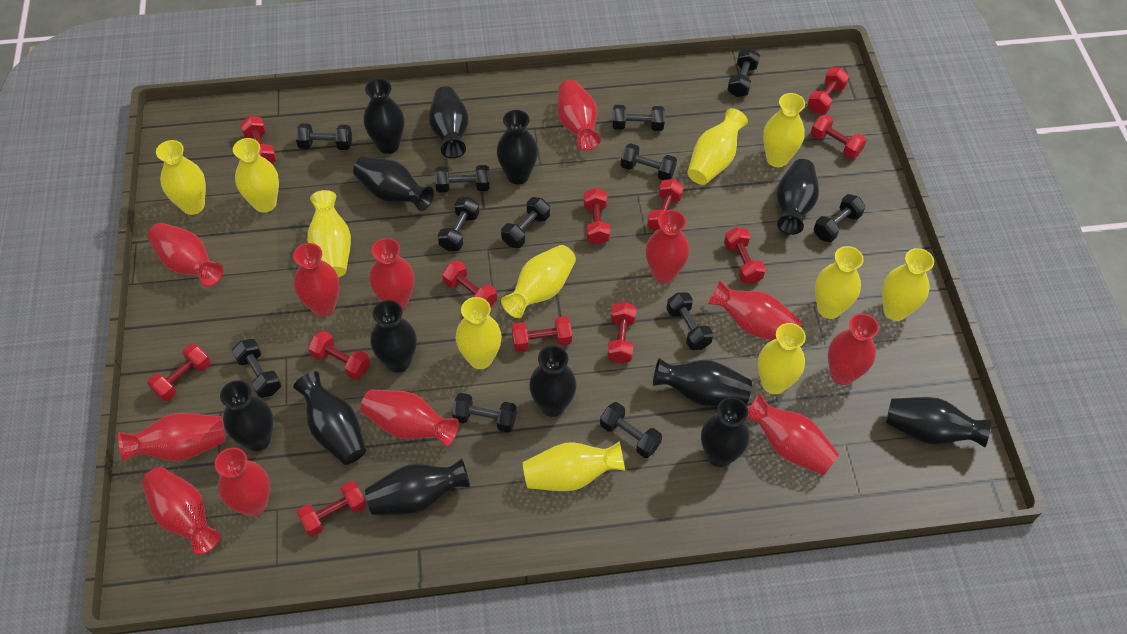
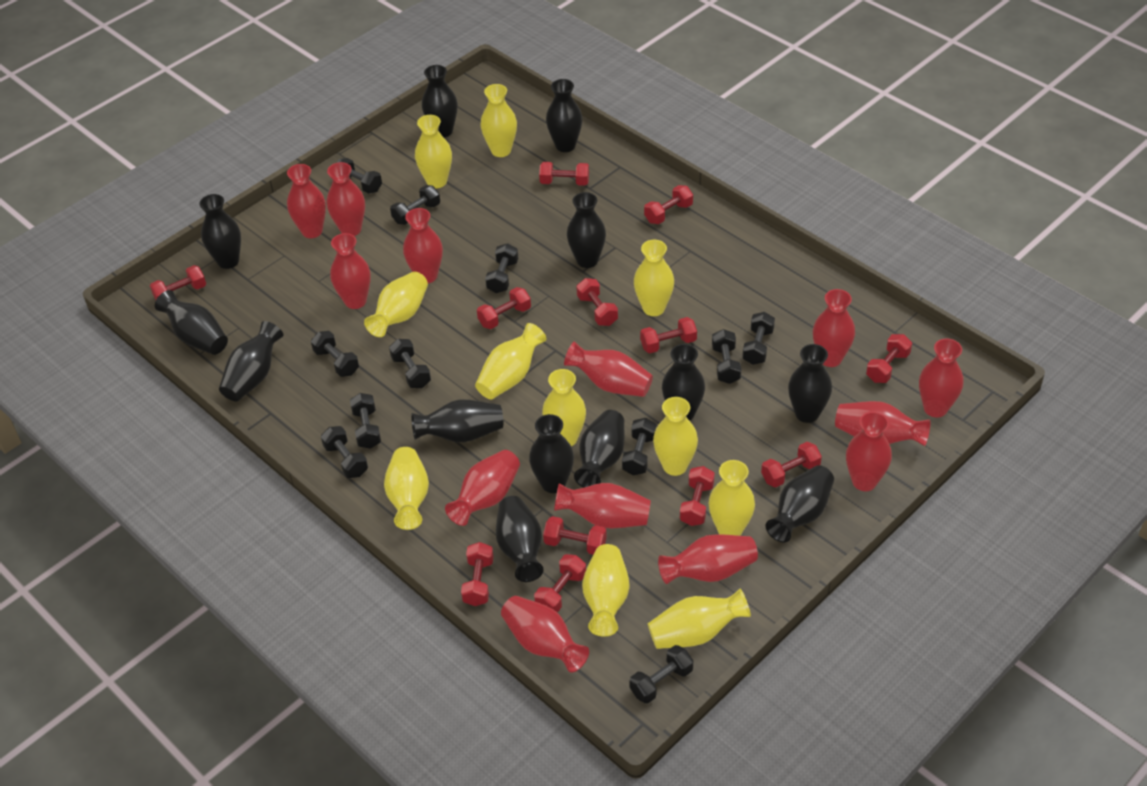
black dumbbell: [232,339,281,398] [296,123,352,150] [435,165,490,192] [438,197,479,251] [452,393,517,432] [501,197,550,248] [600,402,662,458] [612,105,665,131] [621,143,677,180] [666,292,713,350] [727,48,760,97] [813,194,865,242] = 12 -> [311,331,359,377] [321,426,368,478] [337,158,382,194] [350,393,381,449] [389,339,431,388] [390,185,440,225] [485,243,518,293] [622,418,657,475] [630,645,693,704] [712,329,741,384] [742,312,775,365] = 11
red vase: [118,413,226,462] [142,467,221,555] [148,223,224,287] [215,448,270,517] [293,243,340,316] [361,389,459,446] [369,238,414,310] [557,80,601,151] [646,210,689,283] [708,280,802,340] [747,393,839,475] [828,314,879,385] = 12 -> [287,164,326,238] [327,162,365,236] [330,233,371,309] [403,208,443,283] [445,450,520,526] [501,596,589,673] [554,483,651,529] [564,342,653,397] [658,534,758,584] [813,289,855,367] [835,401,931,446] [846,412,892,491] [919,338,963,418] = 13

